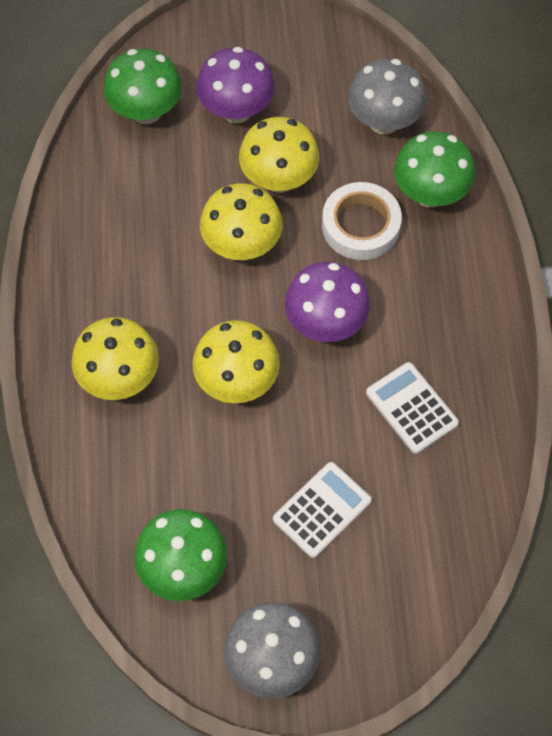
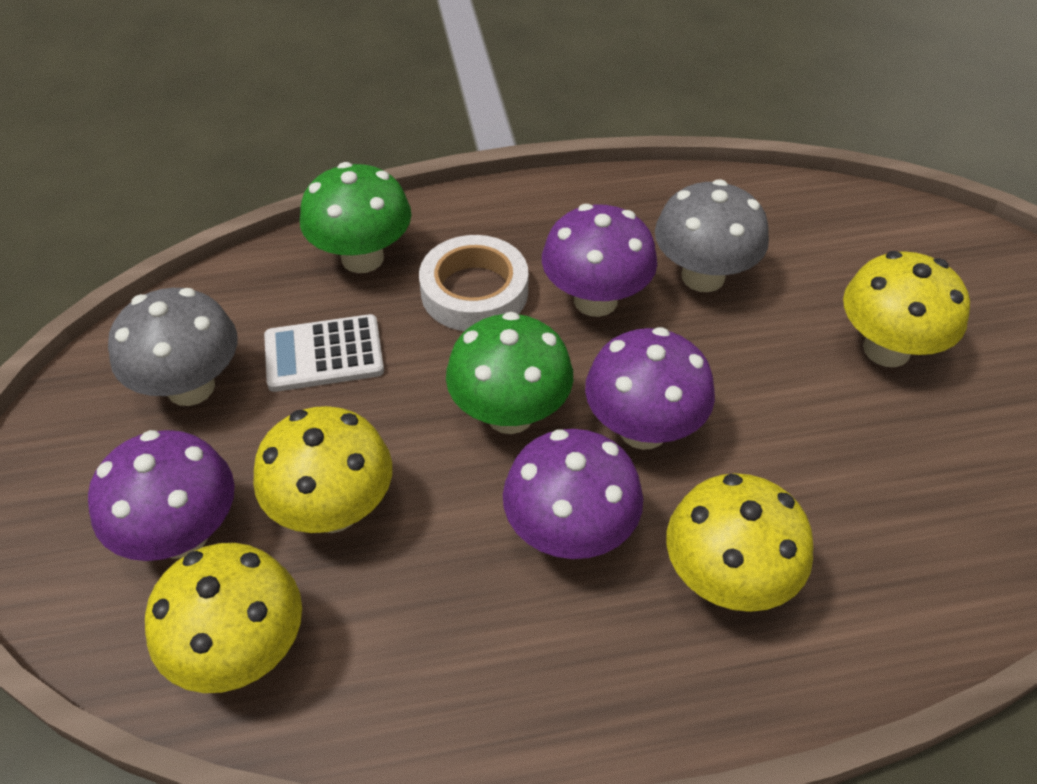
green mushroom: [104,48,182,124] [134,509,227,601] [394,131,475,208] = 3 -> [300,162,411,273] [446,312,573,434] = 2
purple mushroom: [196,47,275,123] [285,262,370,342] = 2 -> [88,430,235,561] [503,429,643,559] [542,204,657,317] [585,327,715,450] = 4
white calculator: [273,462,372,558] [366,362,459,454] = 2 -> [264,314,384,392] = 1

